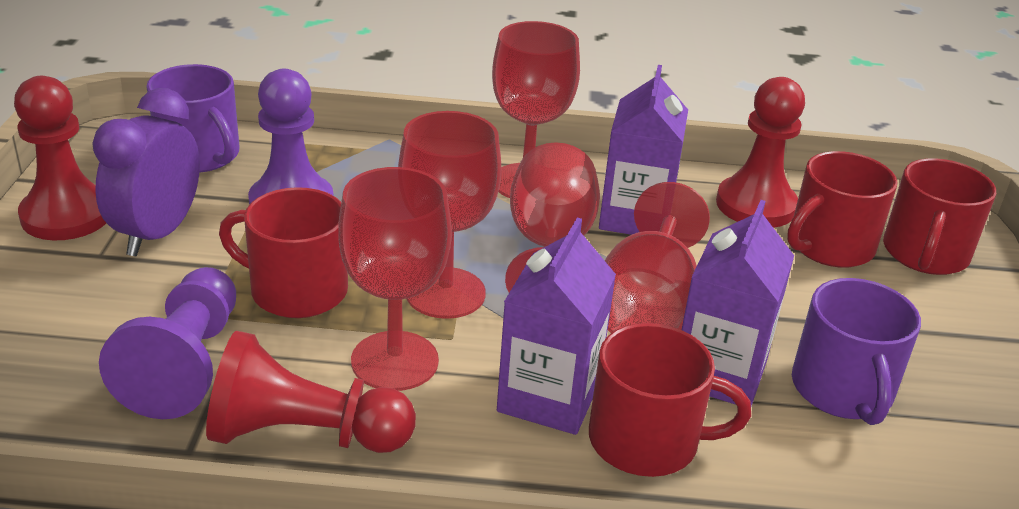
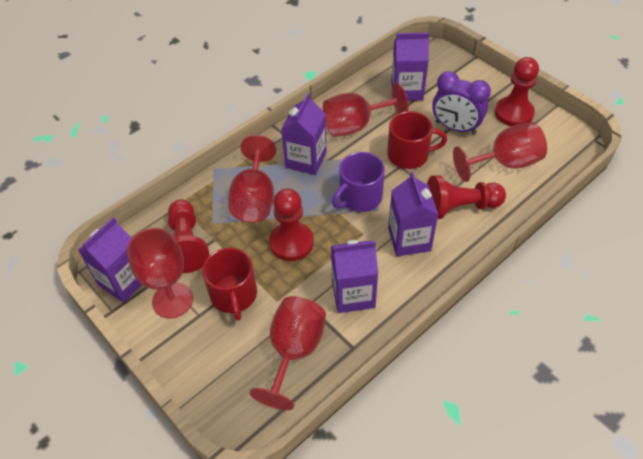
purple carton: [497,218,616,435] [599,65,688,235] [682,200,794,406] = 3 -> [78,217,142,303] [281,93,326,175] [331,240,378,313] [388,172,439,256] [391,33,429,101] = 5
purple mug: [147,64,240,172] [792,278,921,425] = 2 -> [332,152,385,212] = 1
purple pawn: [99,267,236,419] [248,69,334,205] = 2 -> none = 0
red mug: [219,187,348,318] [589,323,751,477] [787,151,897,268] [883,158,996,275] = 4 -> [202,248,257,321] [387,111,447,169] = 2
red pawn: [14,76,106,240] [206,331,416,453] [716,77,805,228] = 3 -> [168,200,209,273] [269,188,314,261] [427,175,506,219] [495,57,539,126] = 4

